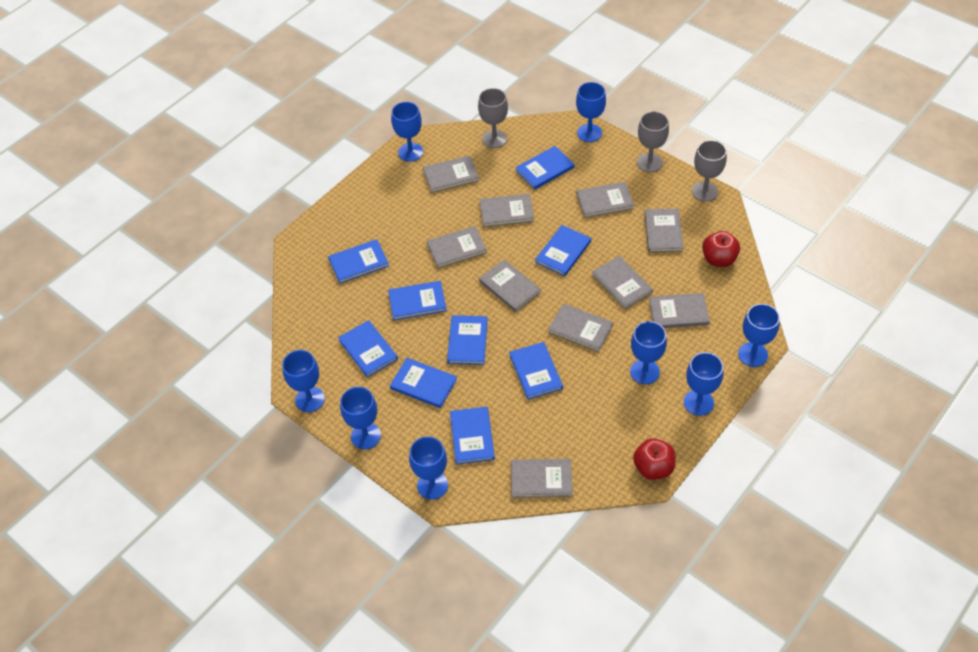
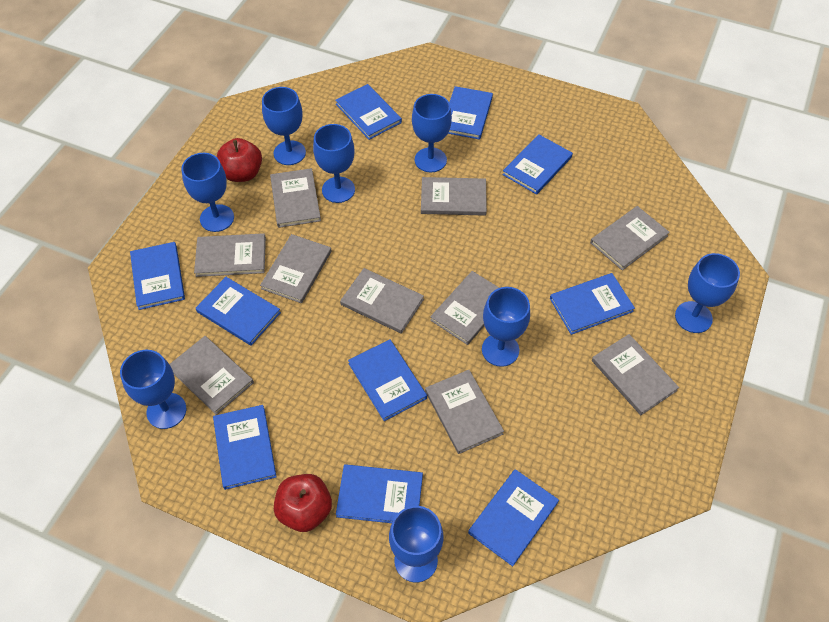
blue book: [328,239,389,284] [338,320,398,377] [388,281,447,320] [390,358,457,408] [447,315,488,365] [450,407,495,464] [509,342,563,399] [516,146,574,190] [535,225,591,276] = 9 -> [130,242,185,310] [196,277,281,346] [213,405,277,490] [335,84,402,140] [336,464,423,523] [348,339,427,421] [448,86,493,140] [468,469,559,566] [503,134,573,195] [550,273,635,335] = 10
grey goblet: [478,88,508,148] [637,111,669,172] [692,140,727,202] = 3 -> none = 0

